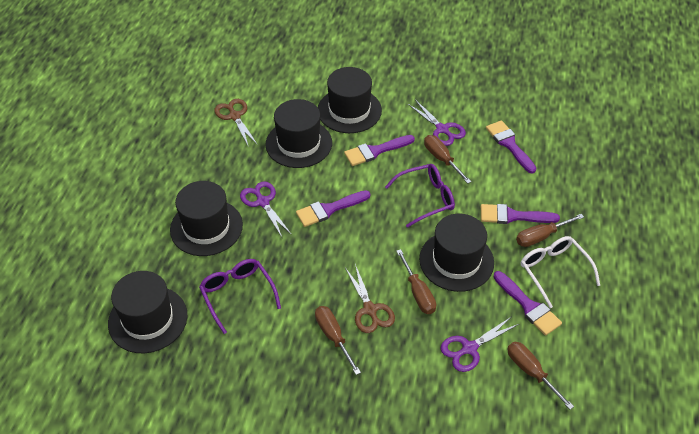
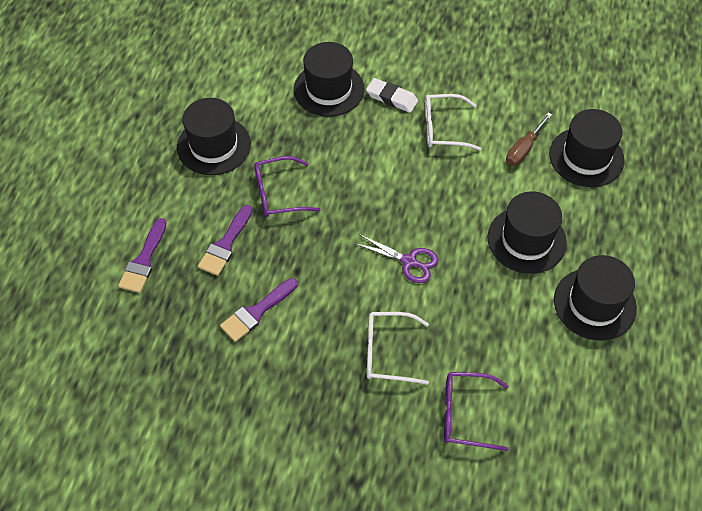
brown scissors: [214,99,258,147] [345,264,395,333] = 2 -> none = 0
brown screwdriver: [315,306,361,375] [396,249,436,314] [424,135,472,184] [507,342,574,409] [516,214,584,247] = 5 -> [506,113,552,166] = 1
purple brush: [296,190,371,227] [344,135,415,166] [481,204,560,224] [486,120,536,174] [493,271,562,336] = 5 -> [118,218,166,293] [198,205,252,276] [220,278,298,342] = 3
purple scissors: [240,181,292,237] [408,100,466,146] [440,317,519,372] = 3 -> [354,234,438,283] = 1
white eraser: none = 0 -> [366,78,418,113] = 1
white glasses: [521,236,600,308] = 1 -> [367,312,429,385] [425,94,481,151] = 2

